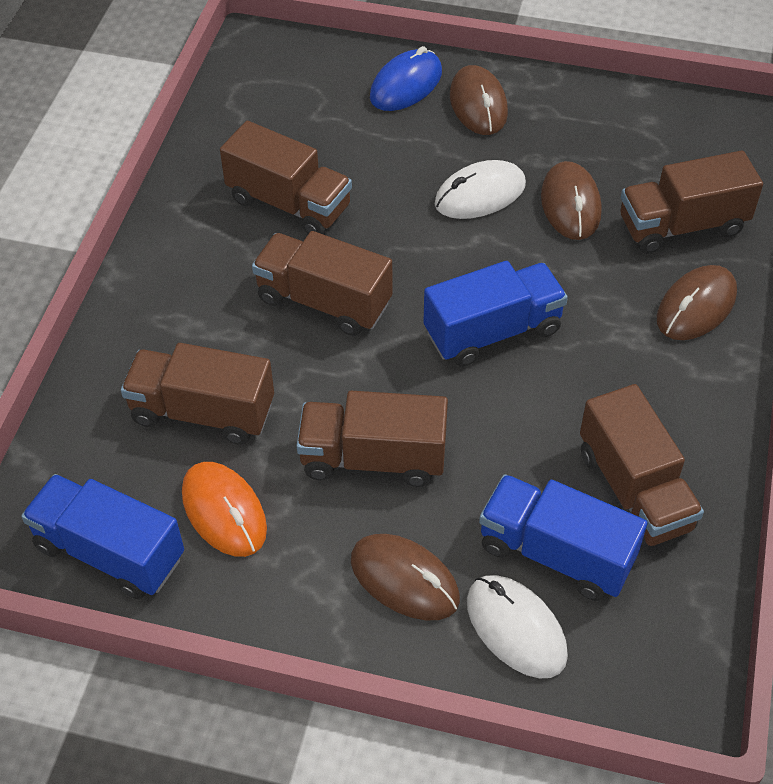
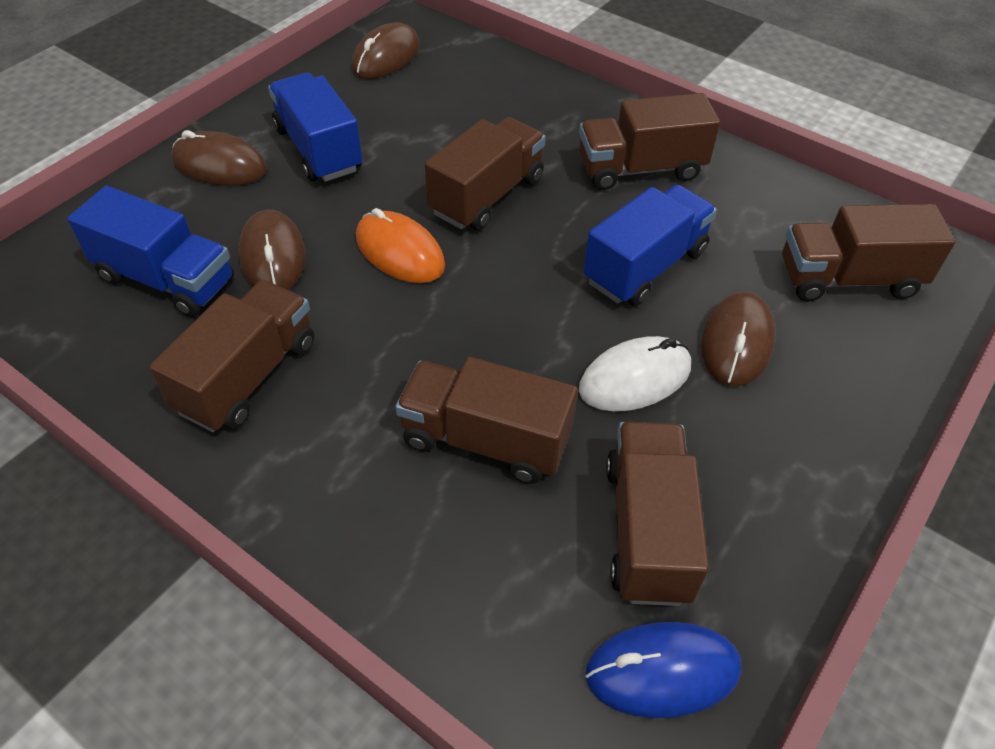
white mouse: [434,160,526,219] [467,575,568,678] = 2 -> [579,336,691,412] = 1

